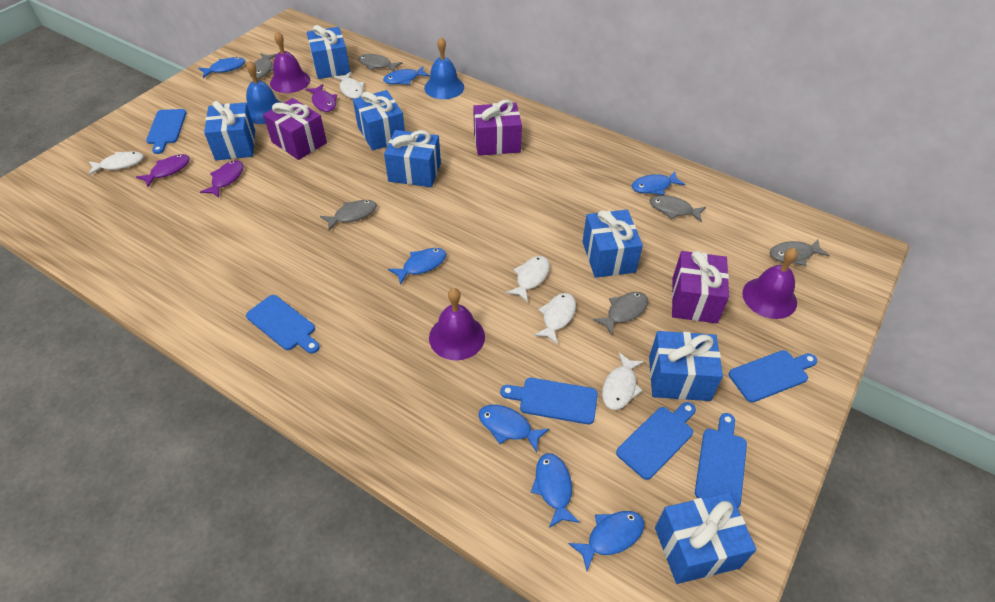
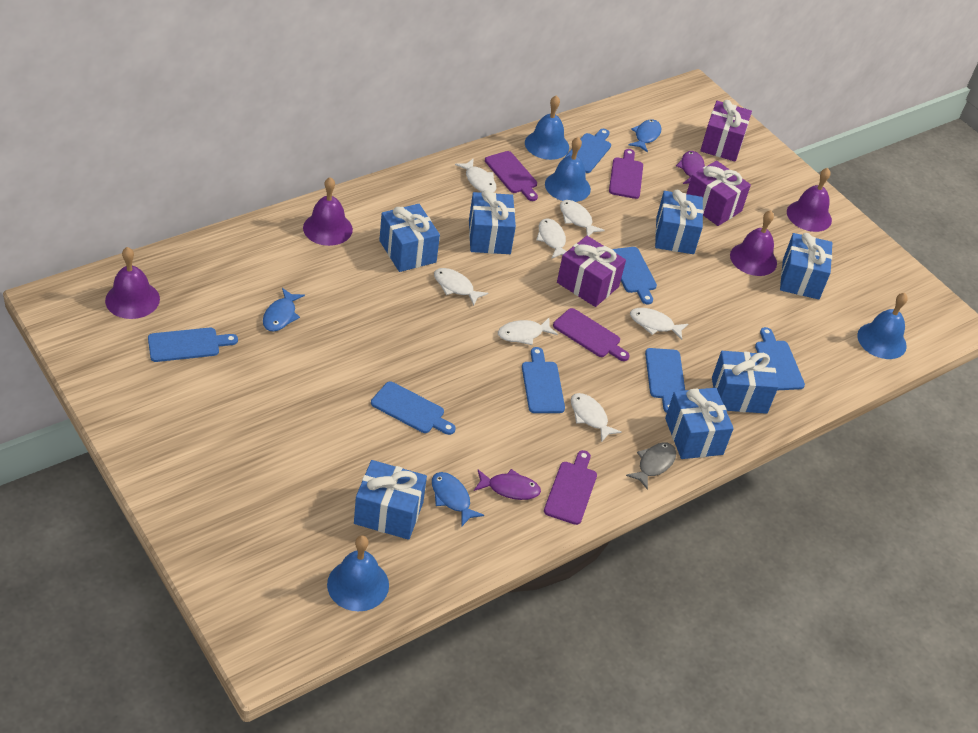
blue bell: [246,60,282,124] [424,37,464,99] = 2 -> [327,536,389,611] [525,95,569,160] [545,137,591,202] [857,293,908,359] = 4
blue cutting board: [146,109,187,154] [246,295,320,354] [500,378,598,424] [616,402,696,480] [695,413,747,508] [729,350,817,403] = 6 -> [148,327,238,362] [371,382,456,435] [522,347,565,413] [564,129,611,173] [613,247,657,304] [645,348,685,413] [755,327,805,390] = 7
blue fish: [198,57,245,78] [383,66,430,85] [388,248,446,285] [478,405,549,453] [531,453,580,528] [568,511,644,571] [632,171,685,195] = 7 -> [263,288,305,332] [432,472,484,526] [629,119,661,153] = 3
grey fish: [249,53,277,79] [320,200,377,230] [358,54,402,71] [593,292,648,336] [650,195,706,222] [770,239,830,266] = 6 -> [626,442,676,490] = 1
purple bell: [270,31,310,93] [429,288,485,360] [742,248,798,319] = 3 -> [105,247,160,319] [303,177,353,246] [730,210,777,276] [787,168,832,232] = 4
purple cutting board: none = 0 -> [485,151,538,201] [544,450,597,525] [553,308,630,361] [609,149,643,199] = 4
purple fish: [136,154,190,187] [200,160,244,198] [305,84,337,112] = 3 -> [474,469,541,500] [676,151,705,184] = 2
white fish: [88,151,144,175] [334,72,364,99] [506,256,550,302] [534,293,576,344] [602,352,644,410] = 5 -> [434,268,488,306] [455,158,496,193] [498,318,558,345] [536,218,567,259] [560,200,605,236] [571,393,622,442] [630,308,688,340] = 7

